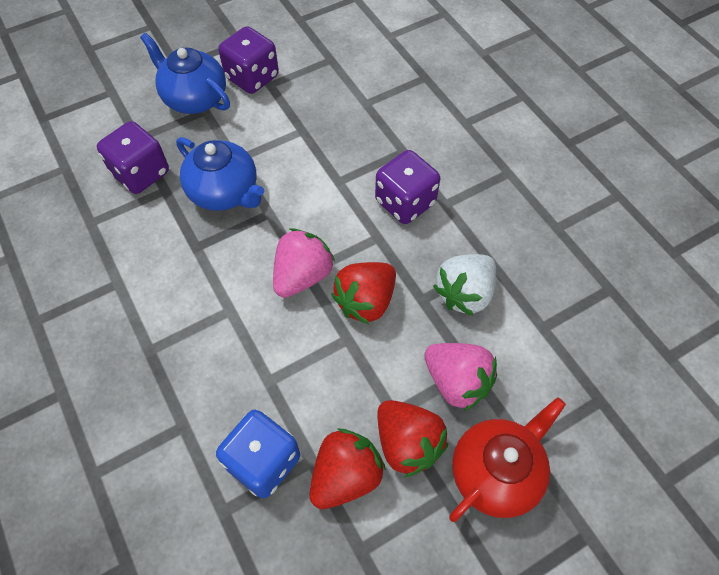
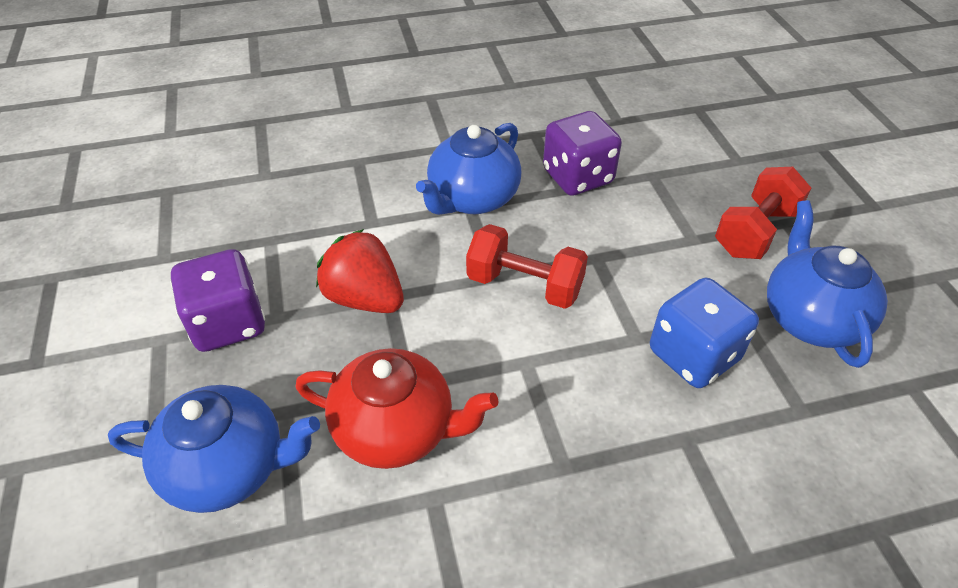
blue teapot: [140,33,230,114] [176,137,264,211] = 2 -> [108,385,320,513] [416,123,521,215] [767,200,888,368] = 3
pink strawberry: [273,228,335,298] [424,343,497,411] = 2 -> none = 0
purple dice: [97,121,169,194] [218,26,279,94] [375,150,440,224] = 3 -> [170,249,265,352] [543,111,622,196] = 2
red dumbbell: none = 0 -> [466,224,588,309] [715,167,811,259] = 2
red strawberry: [309,429,386,509] [331,262,396,324] [377,400,448,477] = 3 -> [316,229,404,313] = 1
white strawberry: [433,254,496,316] = 1 -> none = 0

